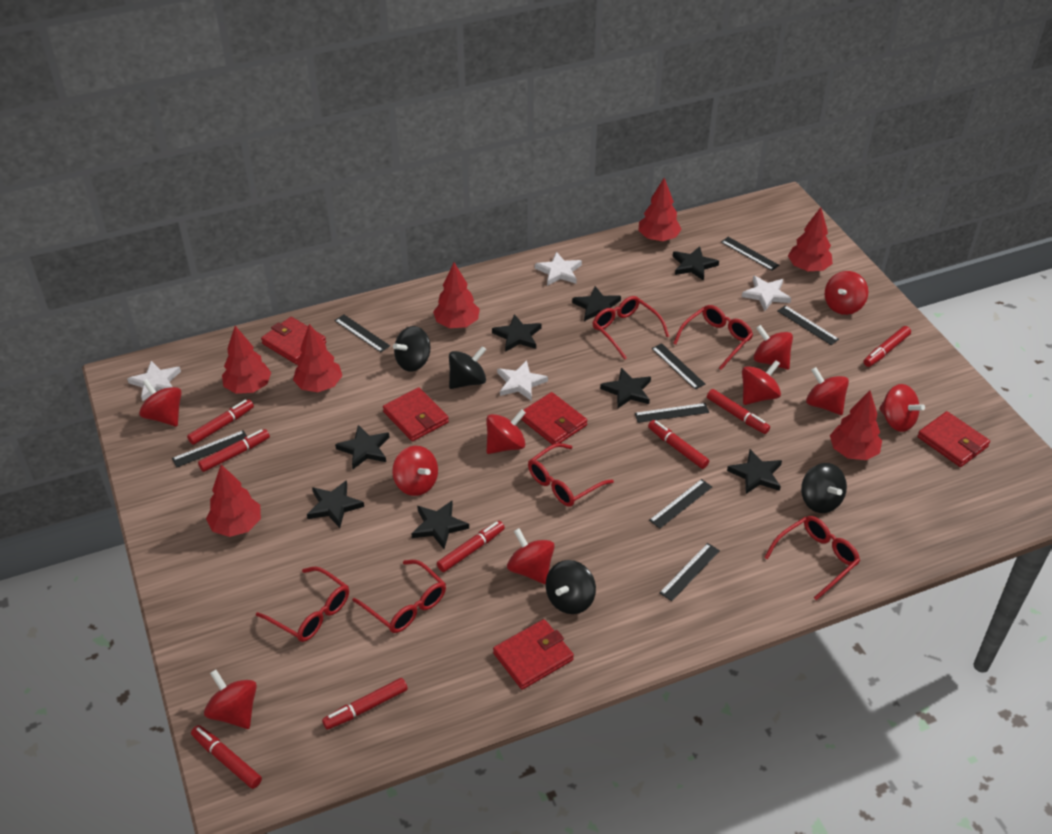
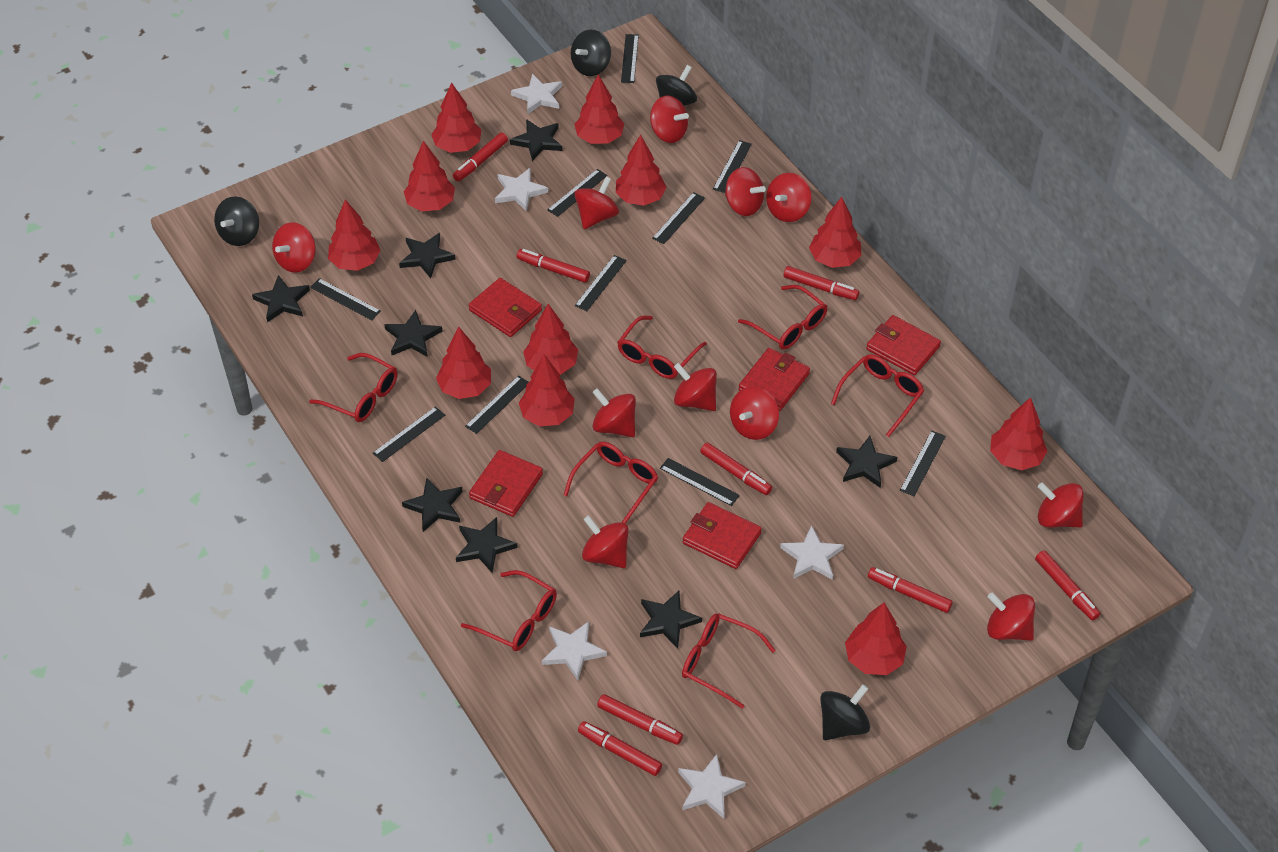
black ruler: [172,430,247,467] [335,315,390,352] [634,403,709,423] [649,479,712,529] [651,343,706,389] [660,543,720,601] [721,237,779,271] [778,305,839,345] = 8 -> [310,278,381,320] [373,407,445,462] [465,376,529,434] [547,169,608,217] [575,255,627,311] [621,34,639,83] [652,192,705,244] [660,458,740,506] [713,140,752,193] [900,431,946,496] = 10
red glasses: [256,567,349,642] [352,560,446,633] [528,443,614,506] [593,296,669,360] [673,305,753,370] [764,516,860,601] = 6 -> [309,353,397,422] [461,570,557,651] [563,442,658,524] [617,316,707,379] [682,613,776,709] [738,285,827,350] [831,354,924,437] = 7
red spinning top: [139,379,182,426] [204,670,257,729] [392,446,438,496] [486,409,526,454] [507,528,555,584] [742,360,781,405] [754,325,793,369] [806,367,849,415] [825,271,868,315] [879,384,925,432] = 10 -> [272,222,316,273] [574,177,619,229] [582,515,629,568] [592,388,636,437] [650,96,689,143] [674,363,717,411] [725,167,766,216] [730,387,779,440] [766,173,812,222] [987,592,1035,641] [1038,482,1084,528] = 11
red tree: [206,465,261,537] [222,326,271,394] [293,324,342,392] [433,263,480,328] [638,178,682,242] [788,207,833,272] [830,391,882,460] = 7 -> [328,200,381,271] [404,141,455,211] [431,82,481,153] [436,327,491,399] [519,355,575,426] [523,304,578,374] [574,74,624,144] [616,134,667,206] [809,197,861,268] [845,603,907,675] [990,397,1047,470] = 11
white star: [127,361,181,401] [497,360,548,401] [535,252,582,286] [742,275,791,311] = 4 -> [495,168,548,212] [511,74,562,114] [542,621,607,681] [678,754,746,819] [780,525,844,580] = 5

